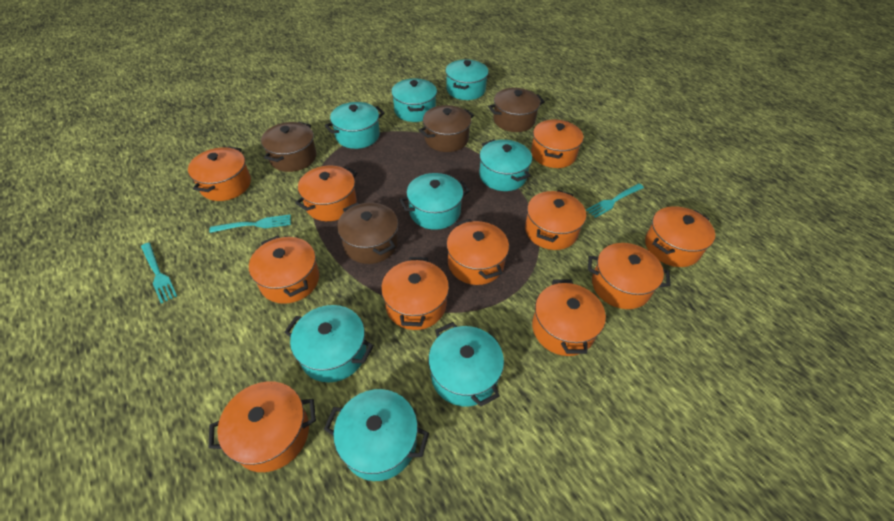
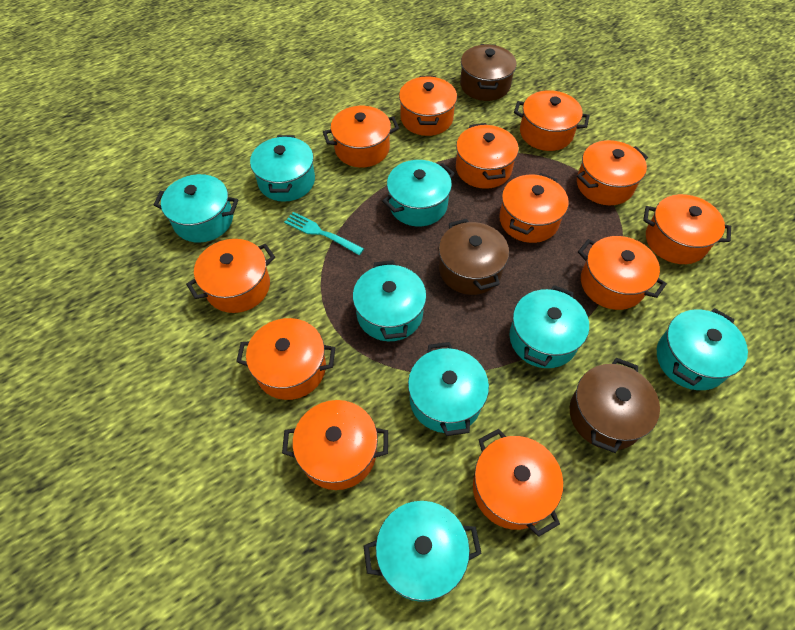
brown pot: [261,122,317,172] [337,202,398,264] [419,105,474,152] [488,88,545,132] = 4 -> [439,219,509,295] [460,44,517,101] [570,358,660,453] = 3
orange pot: [188,146,251,201] [209,381,316,472] [249,236,319,304] [295,166,357,221] [381,257,449,330] [446,219,509,285] [525,190,586,250] [531,119,583,168] [532,279,606,356] [588,243,671,309] [645,206,715,267] = 11 -> [186,239,275,313] [236,318,335,400] [282,400,388,490] [323,106,399,167] [399,76,457,136] [456,123,519,189] [473,429,563,537] [499,173,569,243] [514,90,589,151] [577,140,648,205] [578,236,667,310] [643,194,731,264] = 12
turquoise fork: [141,243,177,304] [209,215,291,233] [586,184,644,218] = 3 -> [284,212,364,255] = 1

